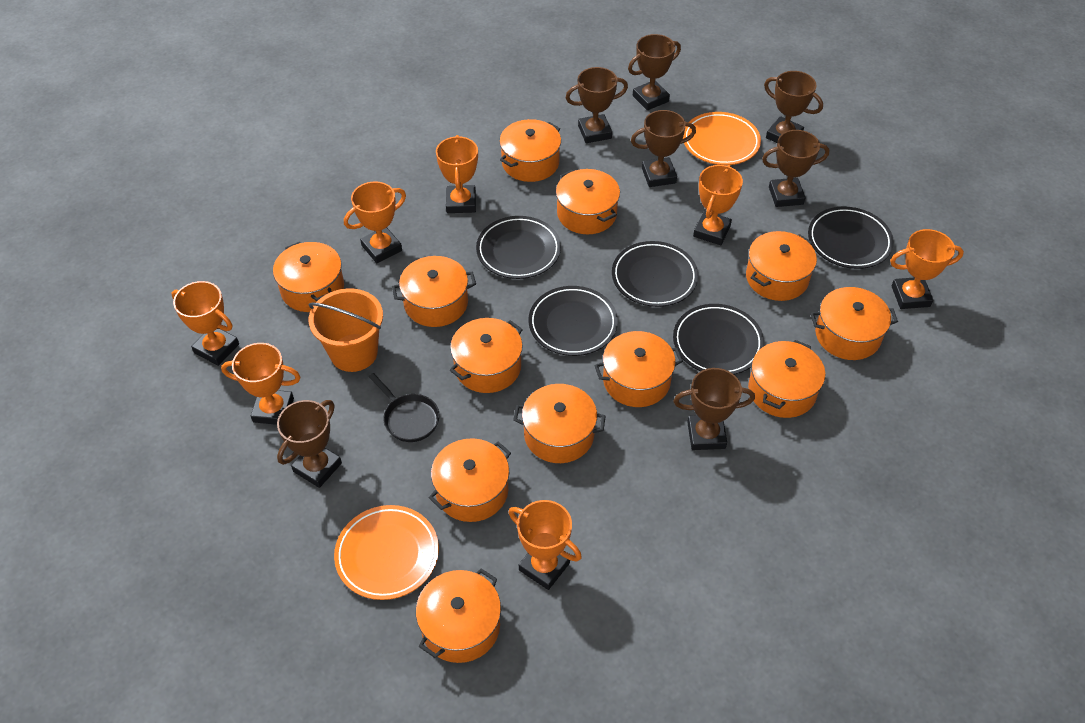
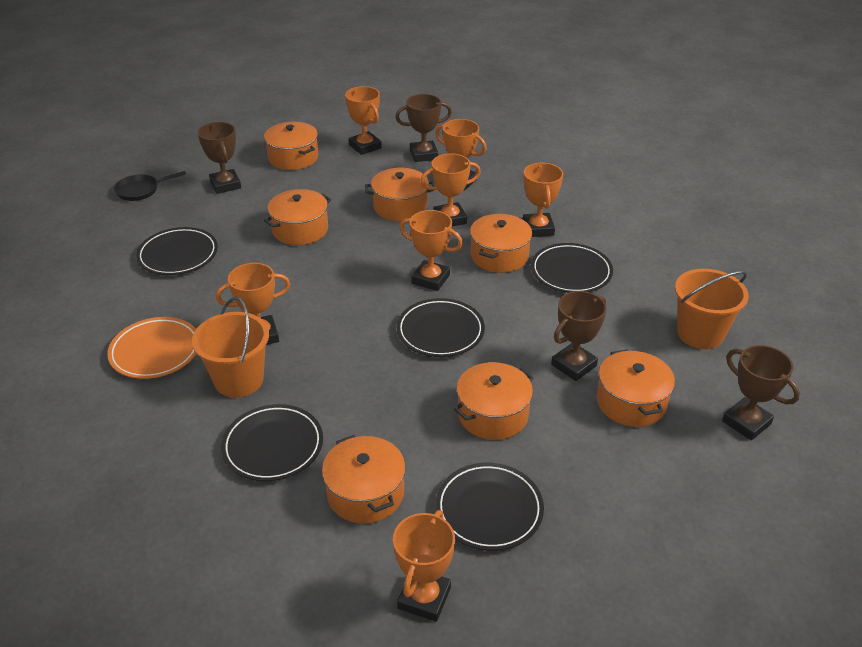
brown trophy: [277,400,342,488] [566,67,628,143] [628,34,681,110] [631,110,696,187] [673,368,755,450] [762,130,829,207] [764,71,823,143] = 7 -> [198,122,241,194] [395,94,452,162] [551,291,607,381] [722,345,800,440] = 4
orange bucket: [309,288,383,372] = 1 -> [192,297,269,398] [675,269,749,349] = 2
orange plate: [334,505,439,600] [683,112,761,165] = 2 -> [107,317,196,379] = 1
orange pot: [273,242,344,312] [392,256,476,327] [416,568,501,663] [429,438,511,522] [450,318,523,393] [500,119,561,182] [513,384,606,463] [556,169,620,234] [594,331,683,407] [746,231,817,301] [748,340,825,418] [811,287,898,360] = 12 -> [264,122,318,170] [264,189,331,245] [322,435,406,524] [365,168,435,221] [454,362,534,440] [470,214,532,273] [597,350,675,427] = 7

